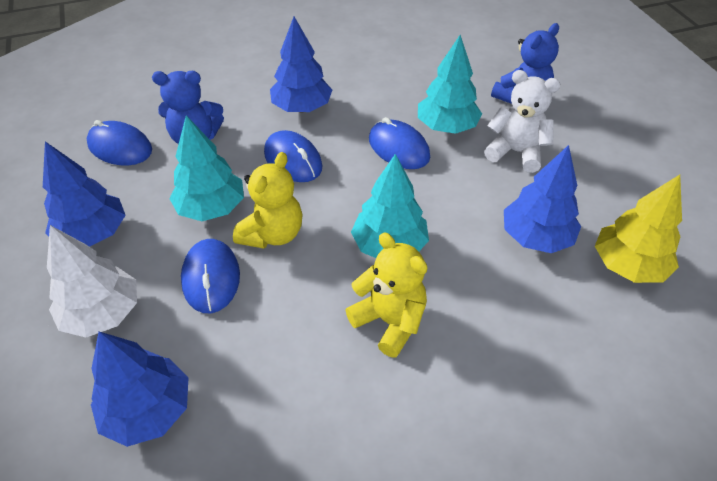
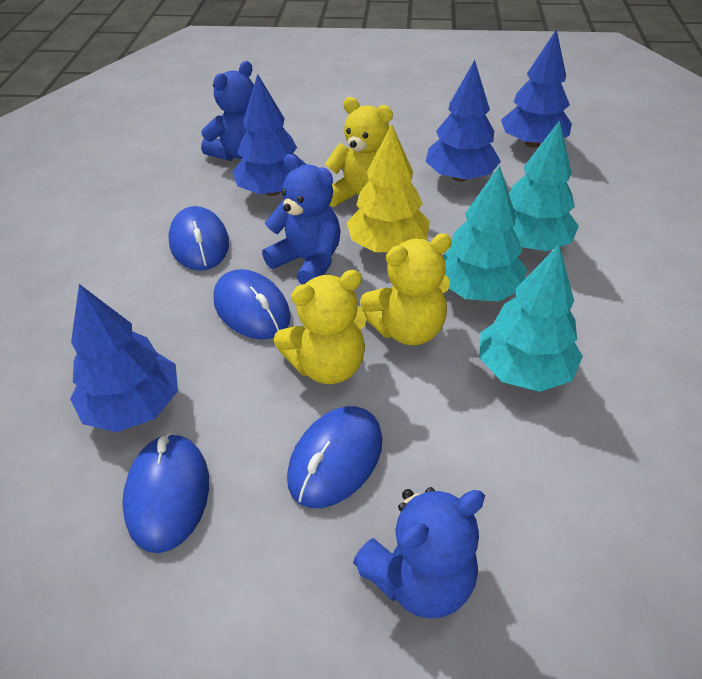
blue teddy bear: [152,71,224,144] [491,23,559,104] = 2 -> [201,61,254,161] [262,154,341,284] [353,487,485,619] = 3
white teddy bear: [484,70,560,173] = 1 -> none = 0
white tree: [47,225,137,337] = 1 -> none = 0
yellow teddy bear: [233,152,303,249] [345,233,427,358] = 2 -> [273,270,367,384] [325,97,393,207] [360,233,452,345] = 3

